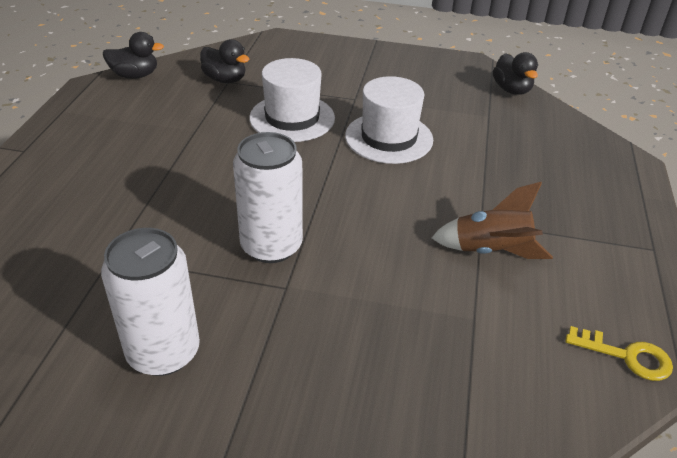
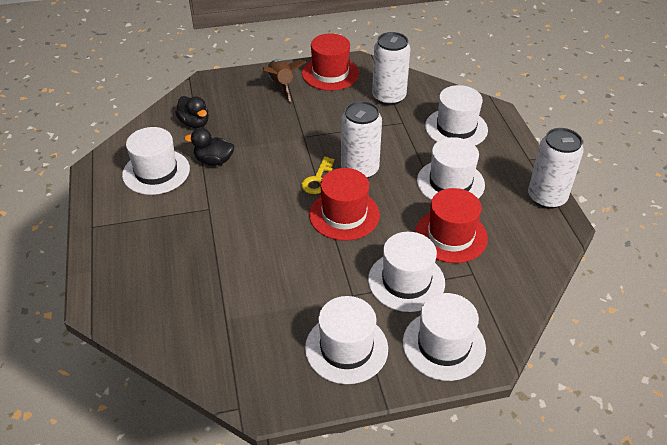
black duck: [103,32,164,79] [200,39,249,83] [493,52,538,95] = 3 -> [175,96,209,128] [184,128,234,165] = 2
red hat: none = 0 -> [302,34,359,91] [309,168,380,241] [415,188,488,263] = 3
white can: [101,228,200,376] [233,132,303,263] = 2 -> [341,101,382,179] [372,32,410,105] [528,128,584,209] = 3
white hat: [249,58,335,142] [345,76,433,164] = 2 -> [122,127,190,195] [305,296,388,384] [368,232,445,312] [403,293,486,381] [417,137,485,200] [425,85,488,145] = 6

